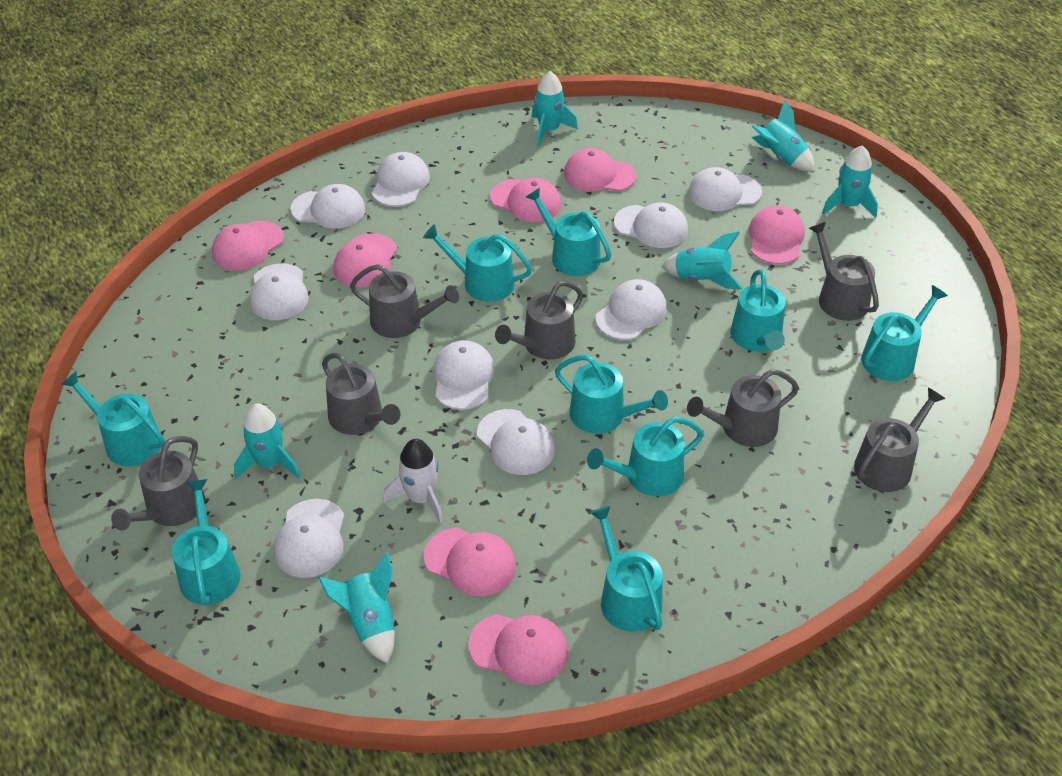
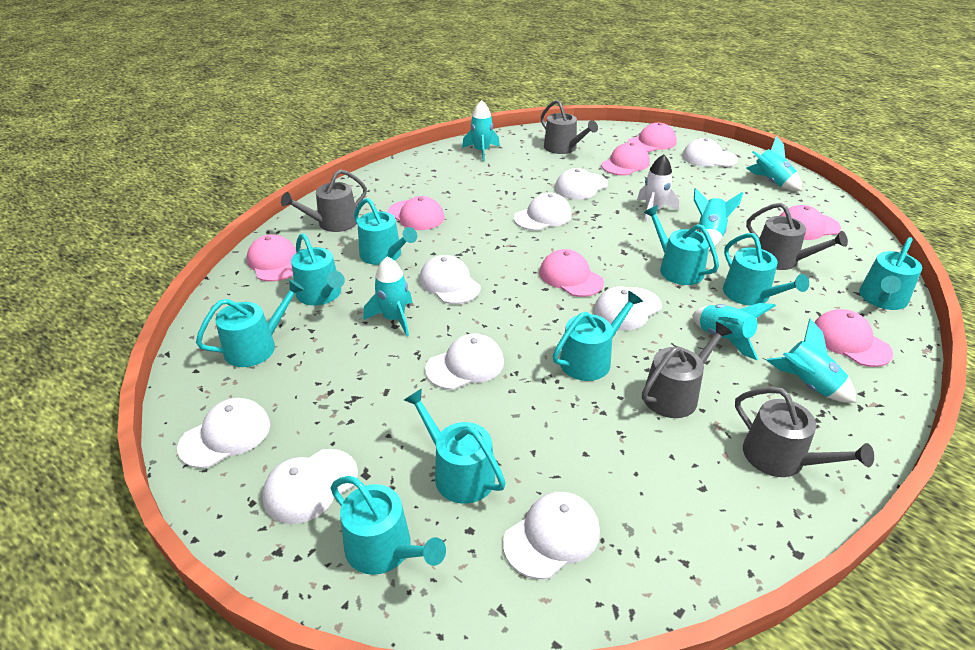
grey watering can: [111,436,205,531] [322,352,401,435] [350,264,459,338] [495,281,583,359] [687,369,799,447] [809,222,879,321] [854,387,946,492] = 7 -> [281,169,367,232] [541,100,598,154] [642,322,732,418] [735,387,874,477] [746,203,848,270] = 5

